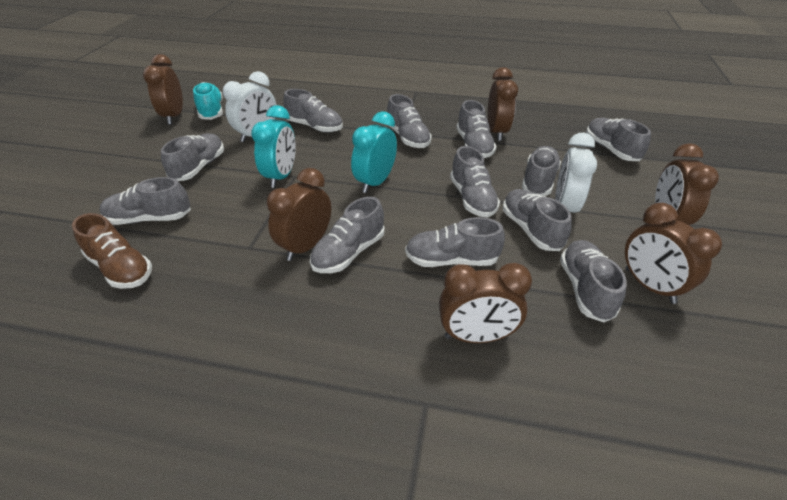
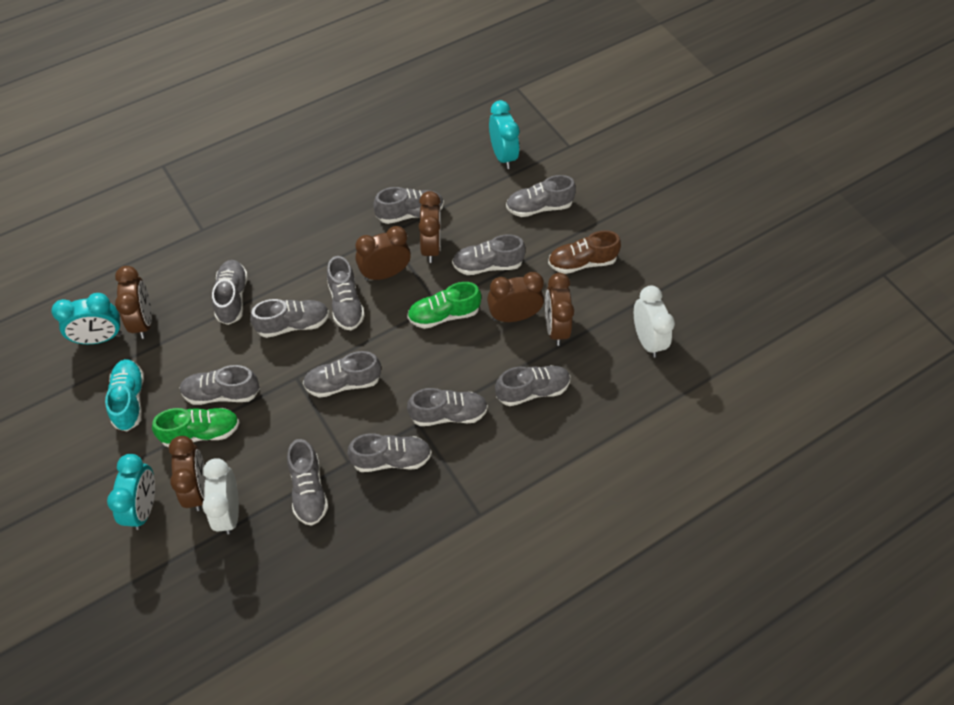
green shoe: none = 0 -> [152,408,240,448] [407,282,481,329] = 2
turquoise clock: [251,105,296,188] [351,111,397,193] = 2 -> [51,293,122,344] [107,454,155,530] [489,100,520,169] = 3

